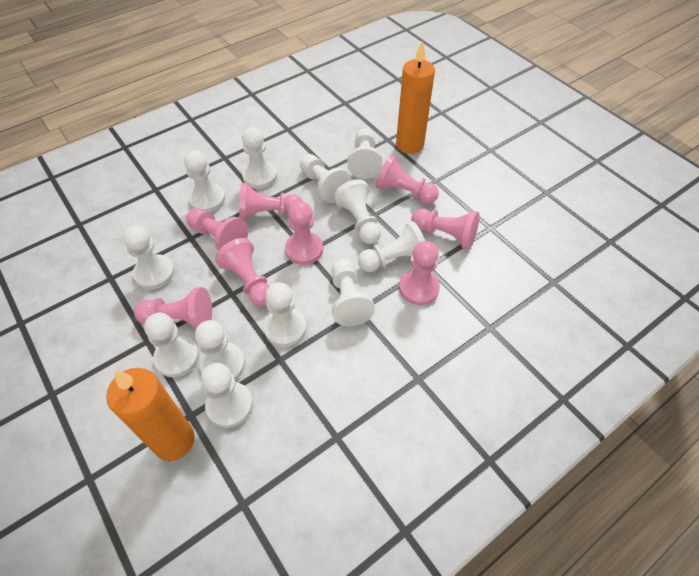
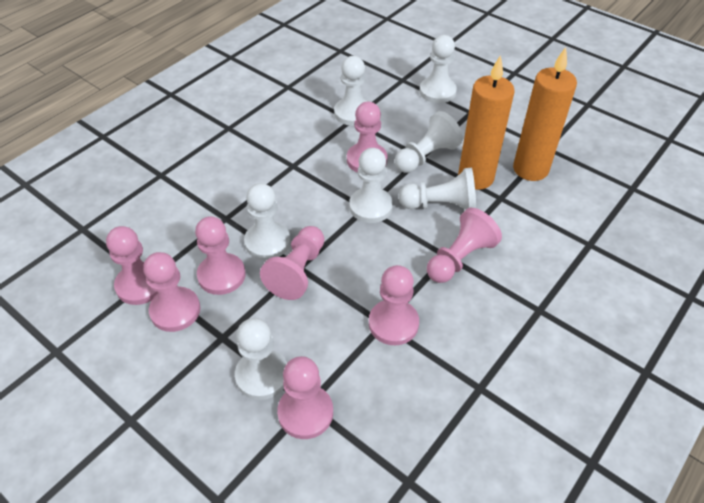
white pawn: [123,225,175,289] [144,313,199,377] [184,150,225,212] [195,320,245,380] [201,363,253,428] [242,127,277,189] [264,282,306,347] [300,154,351,203] [331,259,375,326] [333,179,381,244] [347,128,382,179] [358,221,425,272] = 12 -> [235,318,287,400] [244,183,290,260] [334,56,368,126] [349,148,393,223] [394,111,463,173] [398,168,476,209] [420,35,457,103] = 7

